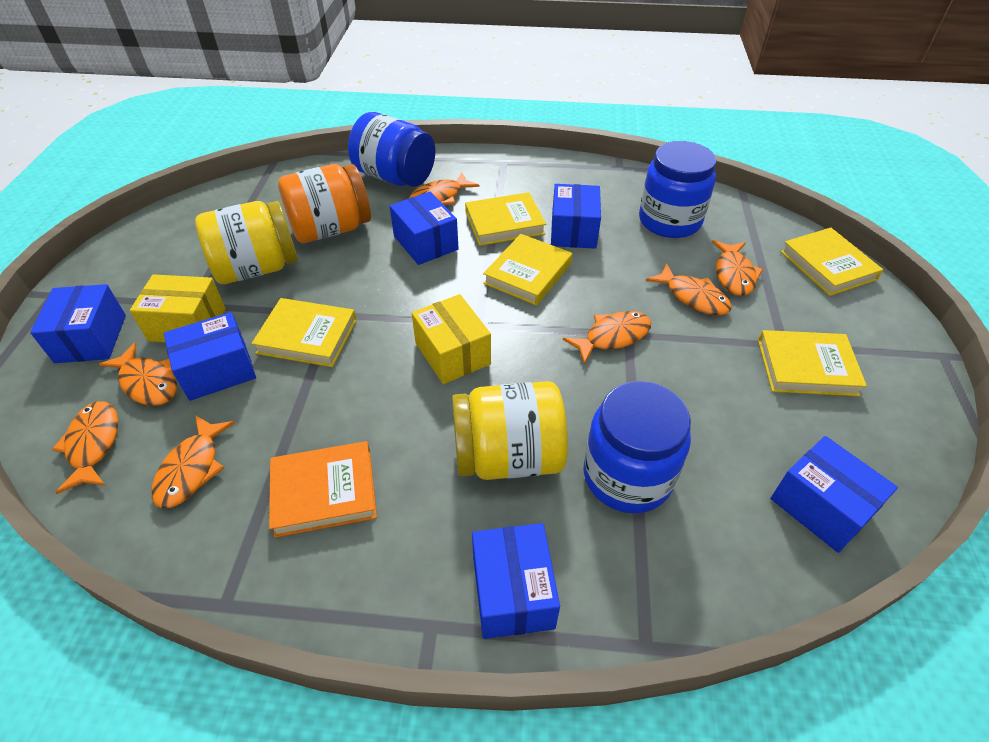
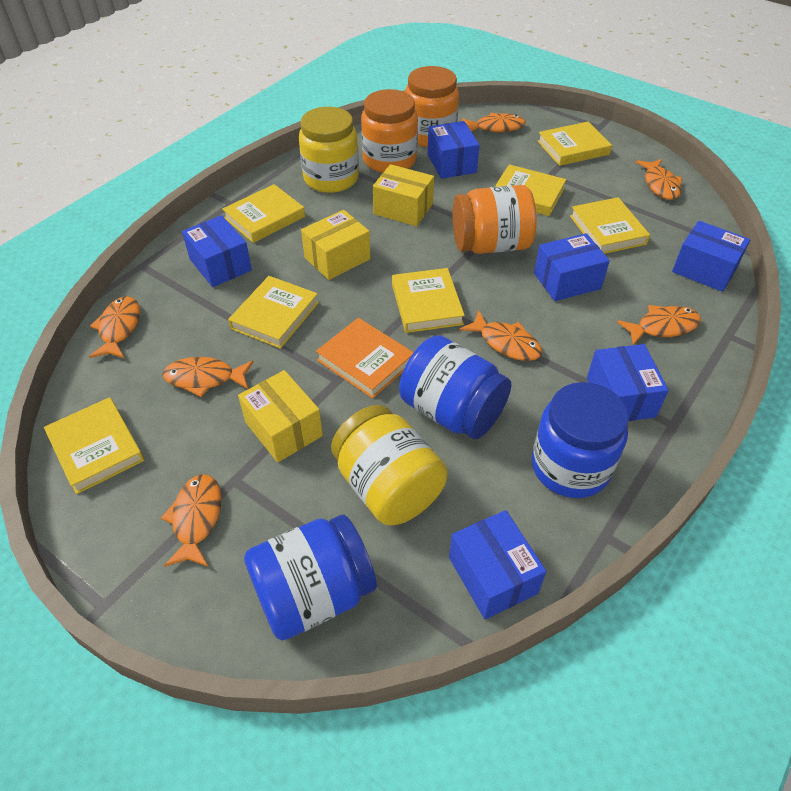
orange jar: [278,164,371,243] = 1 -> [361,89,418,173] [405,66,459,147] [453,185,537,254] = 3
yellow book: [251,298,357,367] [465,192,546,246] [483,234,572,306] [758,330,867,396] [781,228,883,296] = 5 -> [44,397,144,494] [222,184,305,243] [228,276,319,349] [392,268,465,333] [495,164,566,216] [537,122,612,166] [570,197,650,254] = 7
yellow box: [130,274,226,342] [412,294,491,384] = 2 -> [238,370,323,462] [301,210,370,280] [373,164,434,226] = 3

